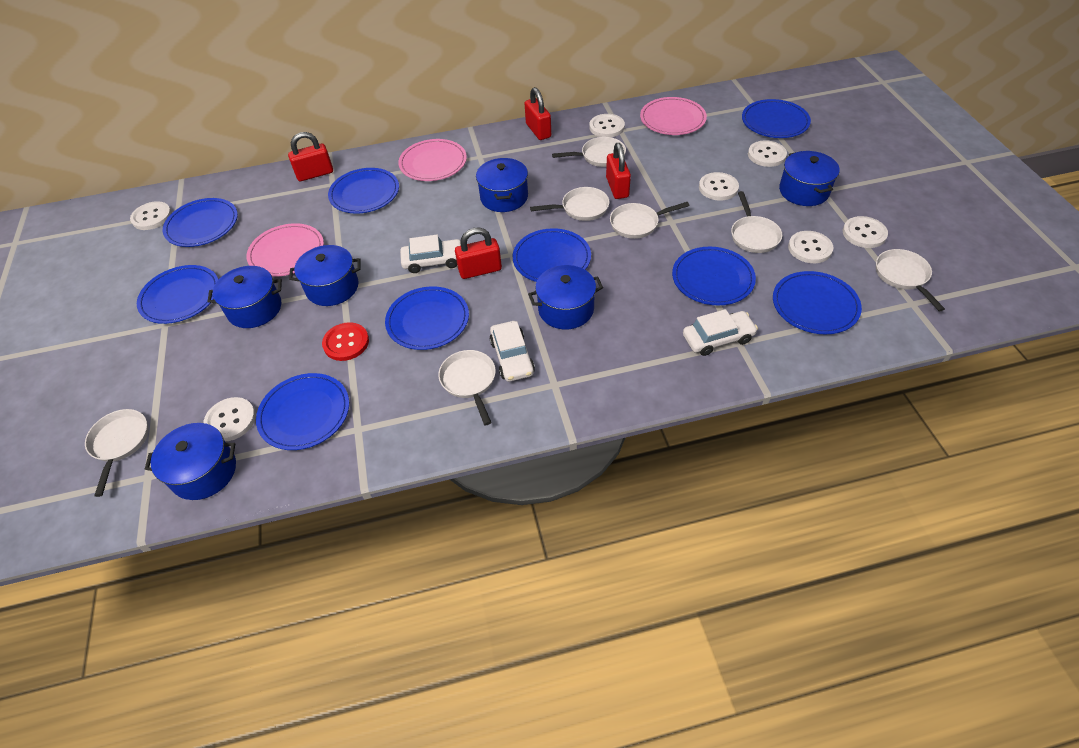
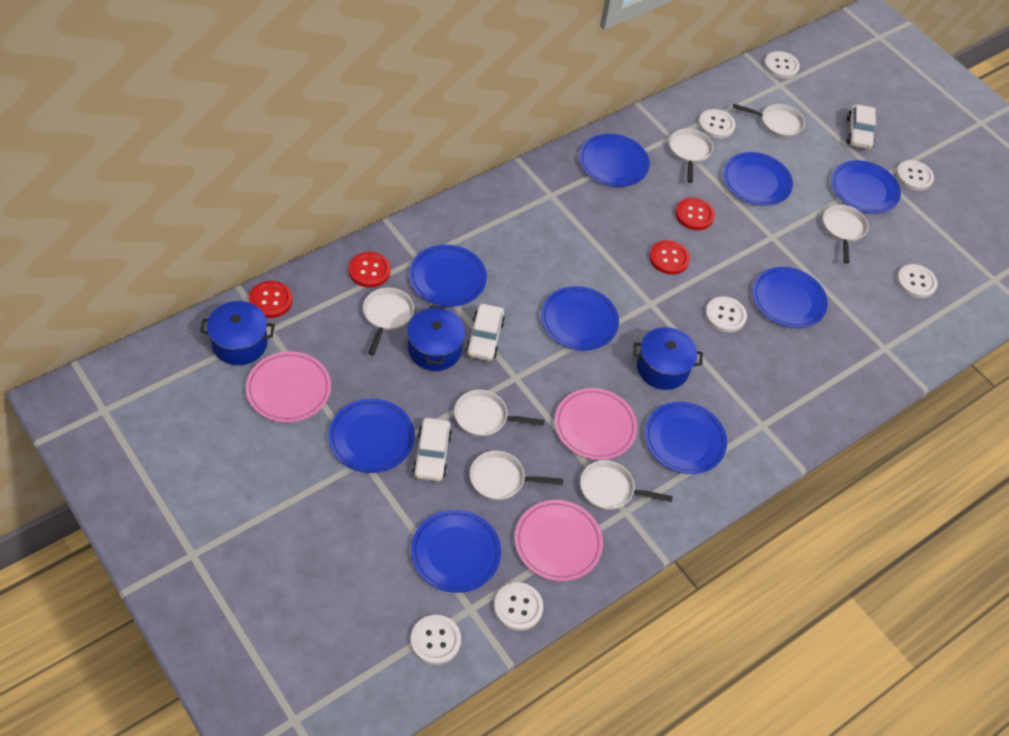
blue pot: [145,423,236,500] [208,266,282,328] [289,245,361,306] [476,158,528,212] [528,265,603,329] [779,151,840,206] = 6 -> [200,301,275,365] [407,305,466,371] [633,327,703,390] = 3
red button: [322,322,369,361] = 1 -> [249,281,292,318] [349,252,391,288] [649,240,690,275] [675,198,715,230] = 4
red padlock: [288,132,333,181] [455,227,502,279] [525,87,551,140] [606,143,631,199] = 4 -> none = 0

